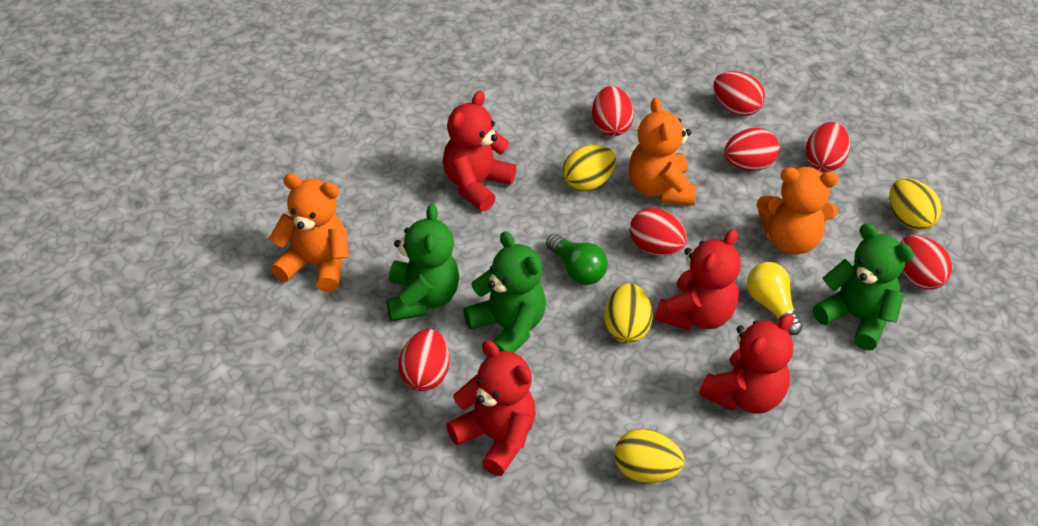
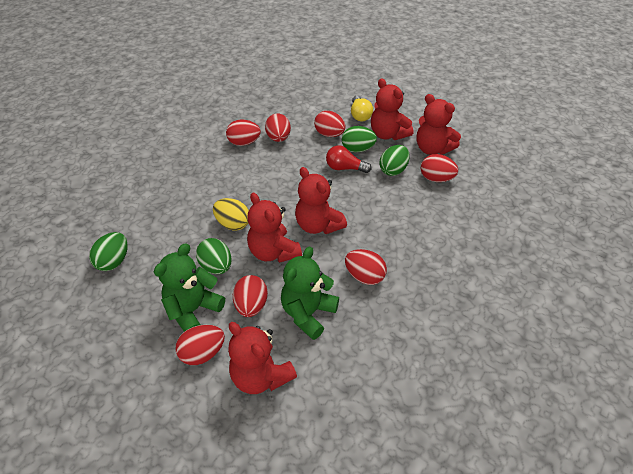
green egg: none = 0 -> [89,232,128,271] [196,238,232,274] [342,126,377,152] [379,145,410,176] = 4
green light bulb: [546,234,608,285] = 1 -> none = 0
green teddy bear: [387,204,459,321] [463,231,546,353] [813,223,914,350] = 3 -> [154,243,225,332] [281,246,339,340] = 2
orange teddy bear: [269,174,349,292] [629,98,696,205] [757,167,839,255] = 3 -> none = 0
red light bulb: none = 0 -> [326,145,372,173] = 1
red teddy bear: [443,91,516,211] [446,340,536,476] [655,229,741,331] [699,313,794,413] = 4 -> [228,322,297,394] [247,193,302,263] [295,167,347,234] [371,78,413,140] [416,94,461,155] = 5
yellow egg: [562,145,616,191] [604,283,653,343] [614,429,684,483] [889,178,942,230] = 4 -> [213,198,249,231] = 1

